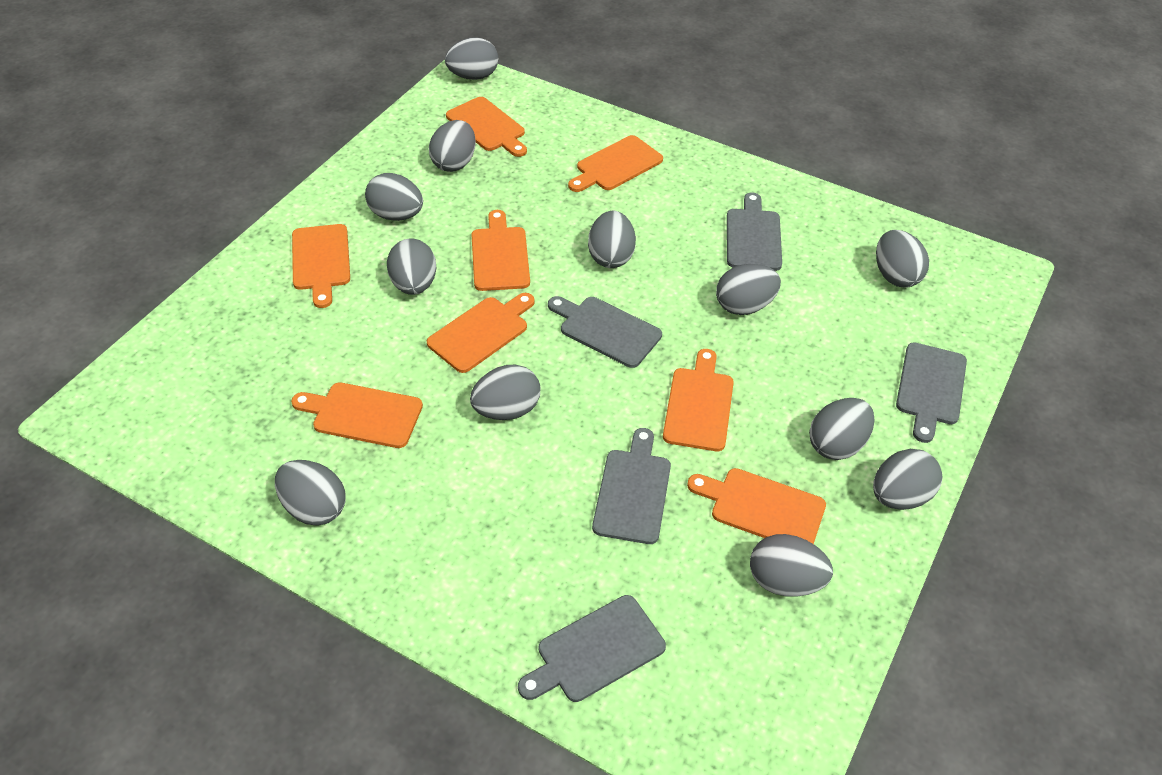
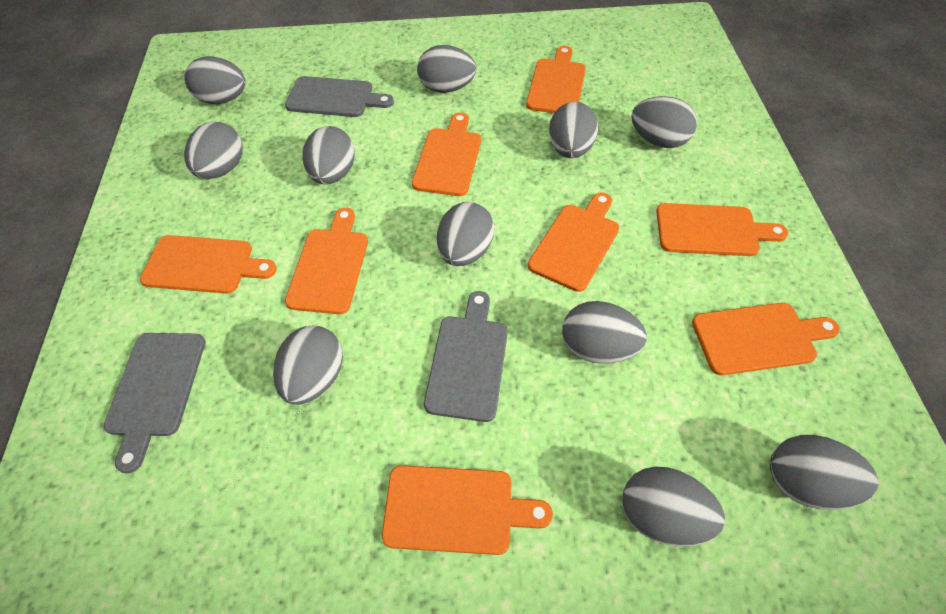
grey cutting board: [518,595,666,702] [548,296,662,368] [592,428,671,544] [727,192,782,271] [896,342,967,443] = 5 -> [104,333,206,473] [285,76,394,117] [424,291,508,422] = 3
grey egg: [275,460,346,526] [365,173,423,221] [387,239,436,295] [429,120,476,172] [445,37,498,80] [470,365,540,420] [588,211,636,268] [716,264,781,315] [750,534,833,597] [809,398,875,460] [873,449,943,510] [876,230,929,288] = 12 -> [184,56,246,104] [184,122,243,179] [273,325,343,404] [302,126,355,185] [417,45,476,93] [437,202,494,266] [549,102,598,158] [562,301,647,363] [622,466,725,546] [631,96,697,148] [770,435,879,510] = 11

